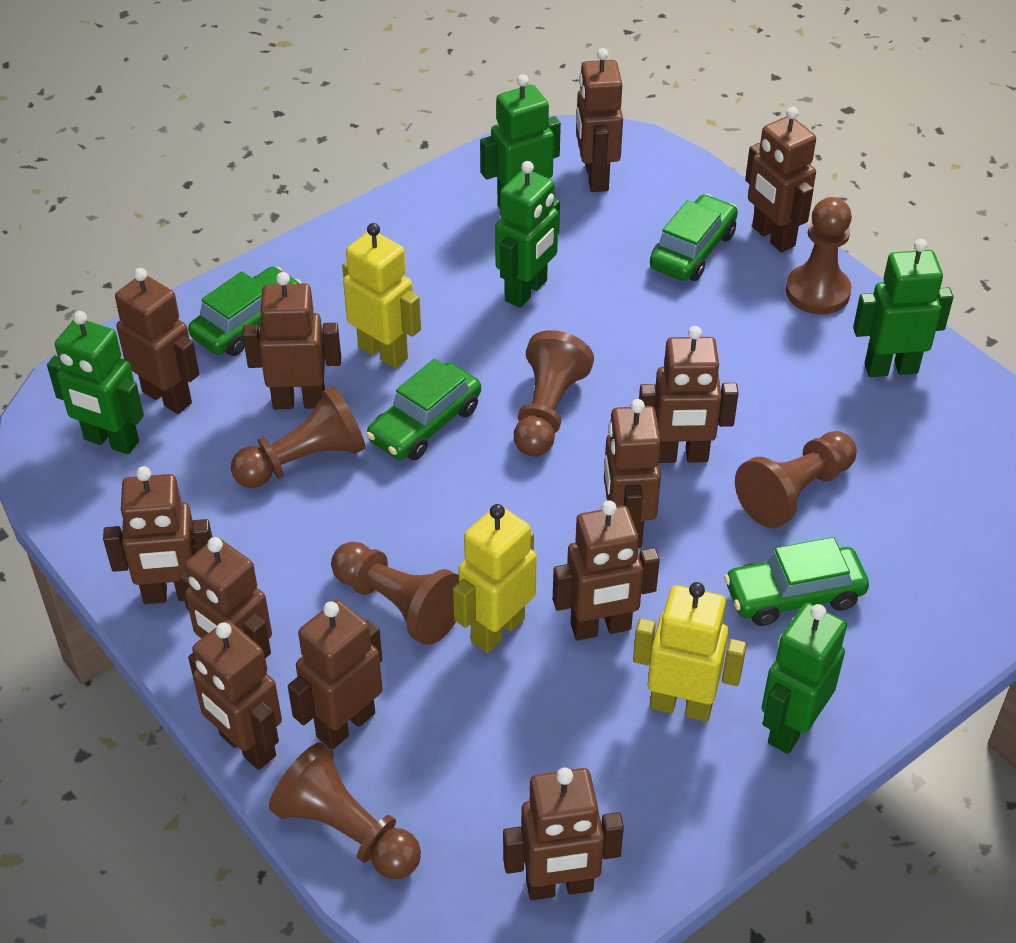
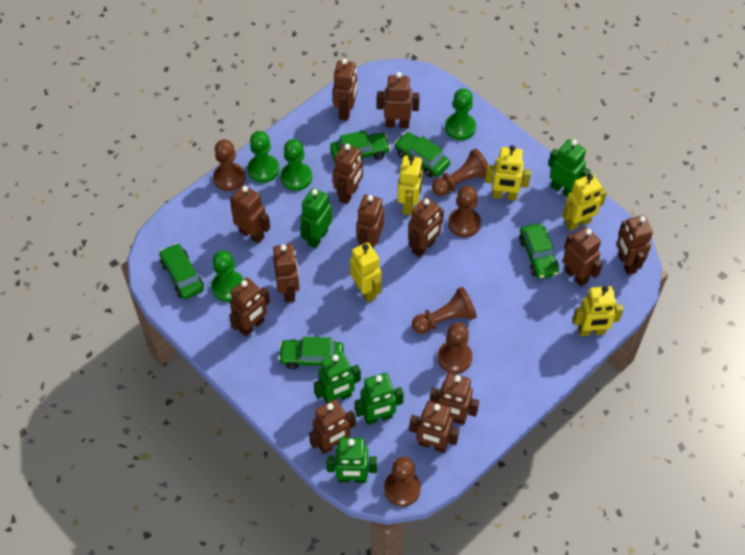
brown robot: [103,466,213,604] [115,268,200,414] [179,537,272,668] [188,620,282,770] [243,272,341,409] [288,600,383,750] [503,768,624,900] [553,500,660,641] [576,48,623,192] [604,399,661,548] [639,326,739,463] [745,107,816,252] = 12 -> [229,278,270,337] [230,185,270,244] [273,244,300,303] [309,399,356,454] [333,59,357,121] [333,144,363,204] [356,195,384,249] [377,72,420,128] [408,197,444,257] [409,401,459,453] [430,373,479,425] [563,227,603,287] [617,215,653,275] = 13
green car: [188,266,302,356] [366,359,481,460] [650,194,738,281] [724,537,869,626] = 4 -> [159,243,204,299] [278,337,344,369] [330,131,390,162] [394,132,450,177] [519,223,559,279] = 5
green pawn: none = 0 -> [211,250,244,302] [247,131,279,183] [280,139,312,191] [445,88,476,140] = 4
yellow robot: [342,223,421,369] [453,504,537,653] [633,582,747,722] = 3 -> [350,242,382,302] [397,155,423,215] [485,145,531,200] [562,174,607,231] [573,286,623,336] = 5

